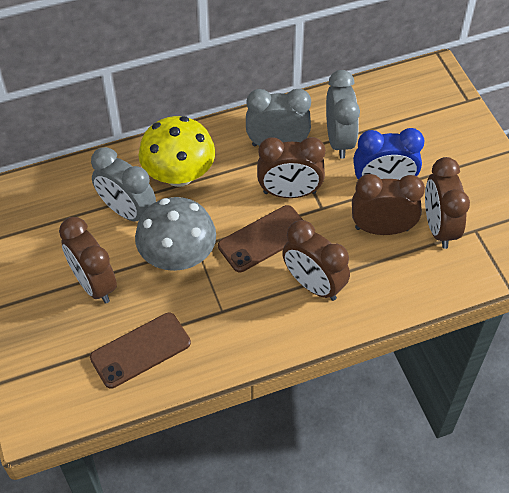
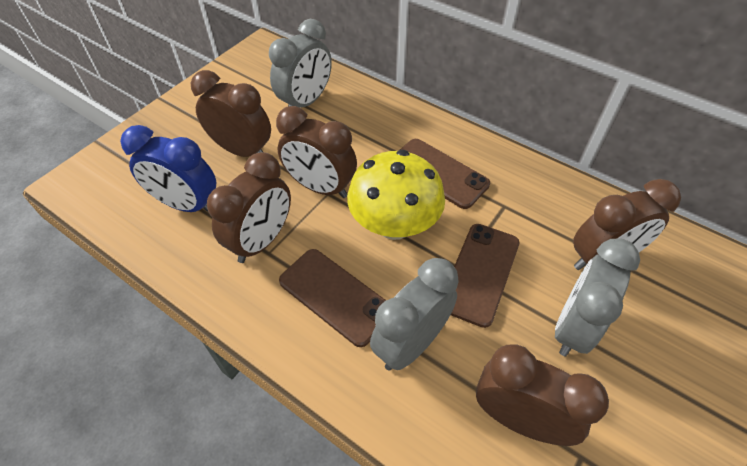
brown phone: [90,313,191,389] [218,205,303,272] = 2 -> [279,249,386,347] [400,139,490,209] [451,224,519,328] = 3
grey mushroom: [135,197,216,271] = 1 -> none = 0

